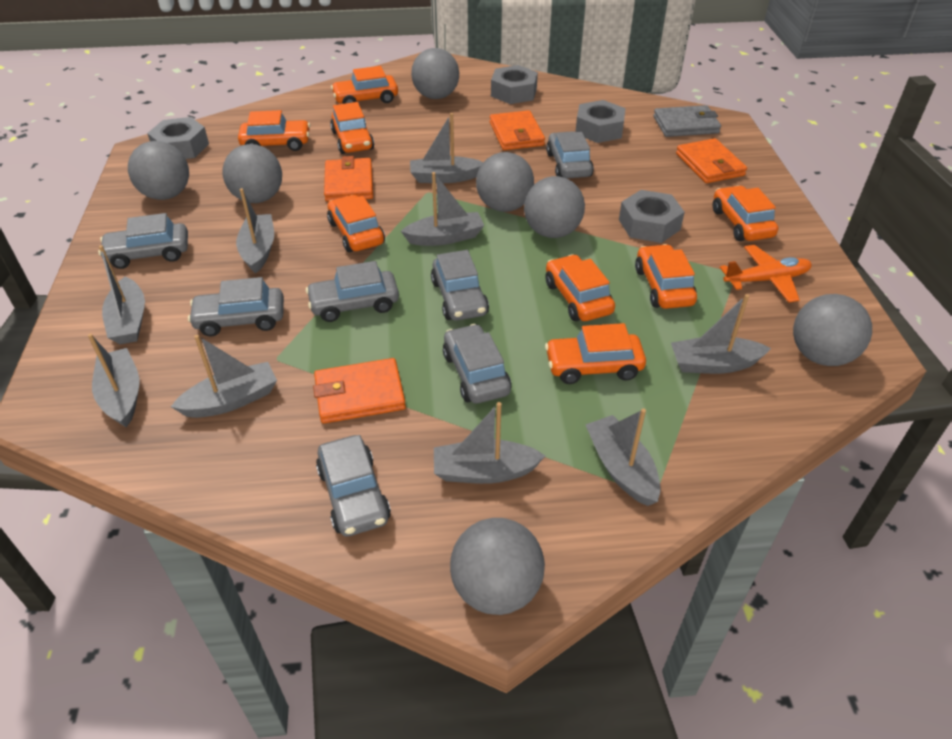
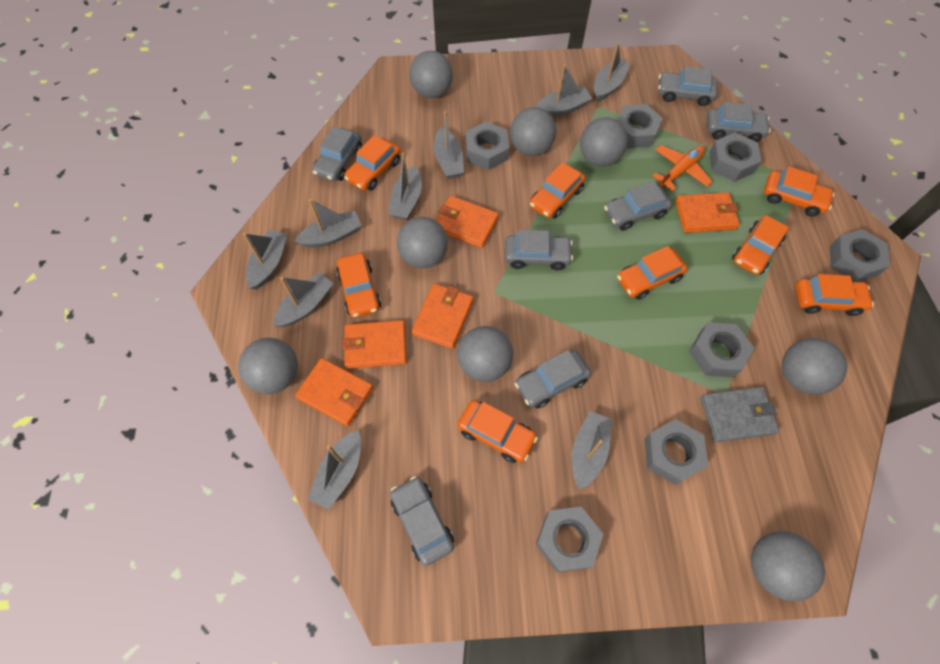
grey ball: [128,141,189,200] [223,144,282,203] [411,48,459,99] [450,518,545,615] [476,152,534,212] [524,176,585,238] [793,294,872,366] = 7 -> [238,338,298,394] [397,217,448,268] [409,51,453,98] [457,326,513,382] [510,107,556,156] [580,118,628,166] [751,531,825,601] [782,338,847,395] = 8
grey nut: [147,117,209,159] [491,65,538,104] [575,100,625,143] [619,190,685,243] = 4 -> [466,122,509,170] [536,507,604,572] [617,104,663,148] [644,419,708,485] [689,322,754,377] [709,132,762,182] [830,229,890,282] = 7
orange wallet: [313,358,406,424] [324,156,373,202] [490,110,545,150] [676,138,747,183] = 4 -> [295,358,373,426] [342,320,407,369] [411,283,474,349] [435,196,499,248] [675,192,740,233] = 5

